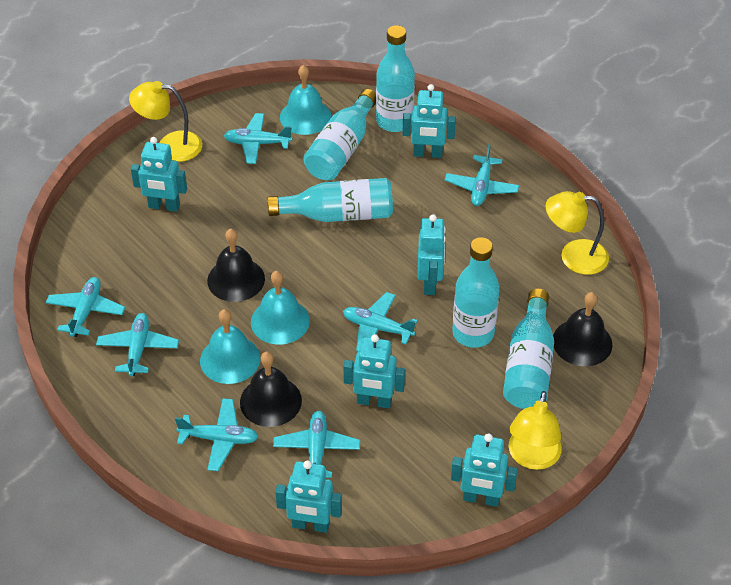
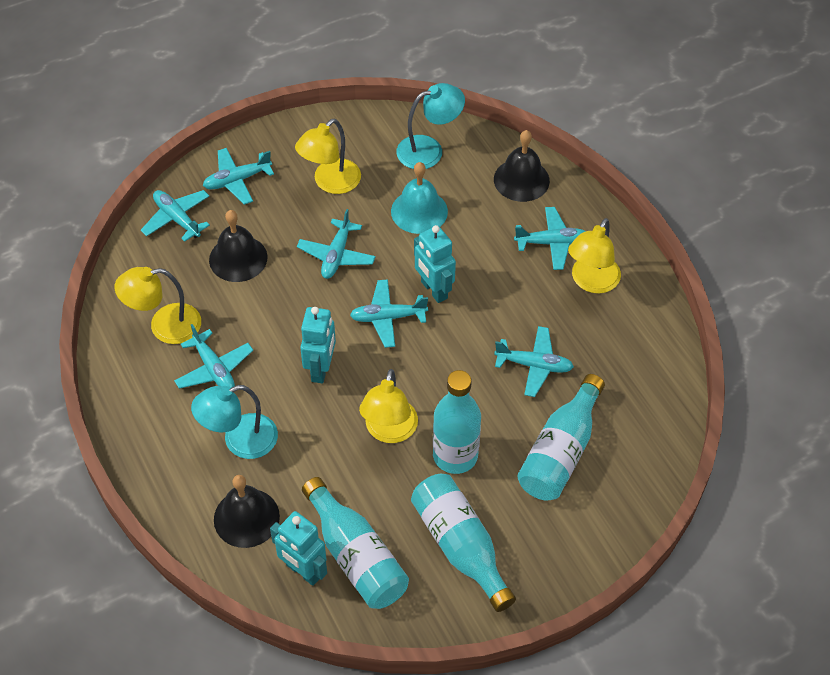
turquoise bell: [200,309,260,384] [251,271,310,345] [280,65,331,135] = 3 -> [391,162,448,234] = 1
turquoise bottle: [267,178,393,222] [304,89,376,180] [376,25,415,132] [452,237,500,348] [503,289,554,409] = 5 -> [302,477,409,609] [411,474,516,612] [433,370,481,474] [517,374,605,500] = 4
turquoise lamp: none = 0 -> [191,385,278,459] [396,83,465,169] = 2
turquoise robot: [131,137,187,212] [275,461,342,533] [343,334,405,408] [402,84,456,158] [417,214,446,295] [451,433,518,507] = 6 -> [270,511,327,586] [300,307,336,383] [414,225,456,303] = 3
yellow lamp: [129,81,202,162] [509,391,562,470] [545,191,609,275] = 3 -> [114,267,201,344] [295,119,361,194] [359,369,418,443] [568,218,621,294] = 4

